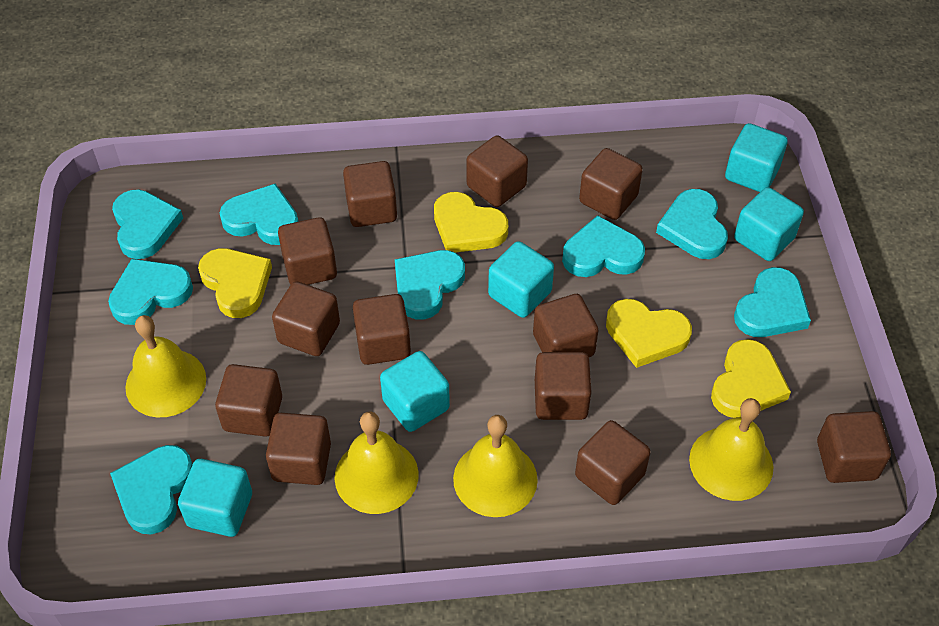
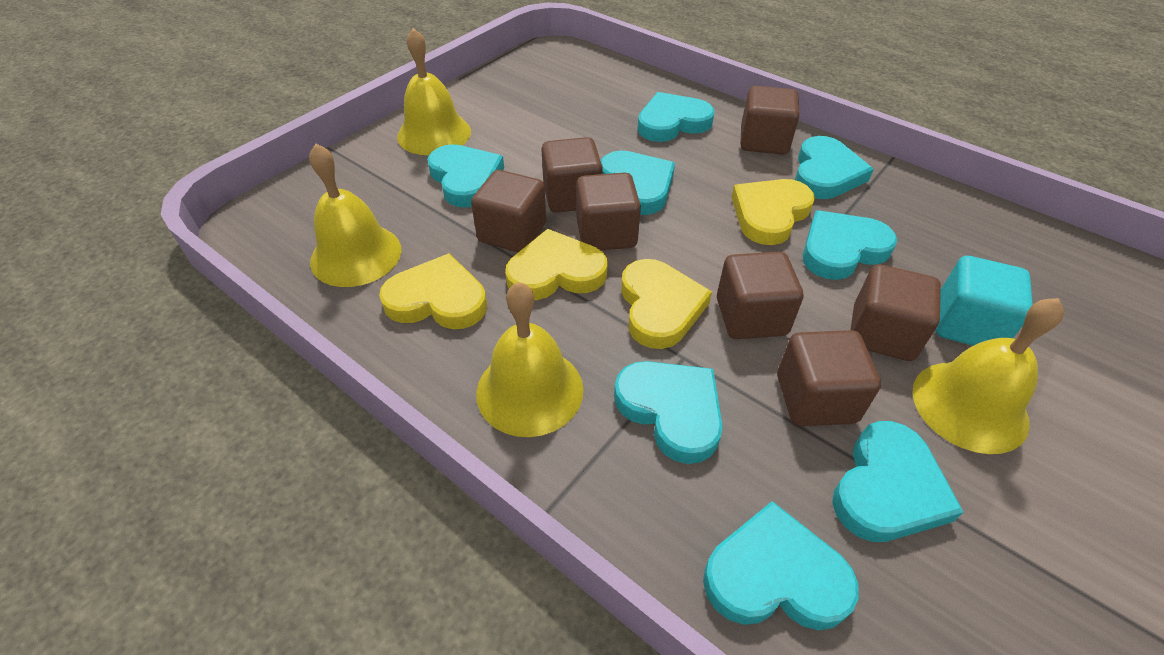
brown cube: [215,364,282,437] [266,413,331,485] [272,281,340,356] [278,217,337,285] [343,161,397,227] [353,294,411,365] [467,136,528,207] [533,294,599,357] [535,352,591,420] [575,420,651,505] [579,148,643,220] [817,411,891,483] = 12 -> [471,170,546,252] [541,137,603,213] [576,173,641,250] [717,252,803,339] [740,86,800,155] [777,330,881,426] [851,264,941,361] = 7
turquoise cube: [178,459,252,537] [380,351,450,432] [488,241,554,318] [725,123,788,192] [734,187,804,261] = 5 -> [935,256,1033,346] = 1

